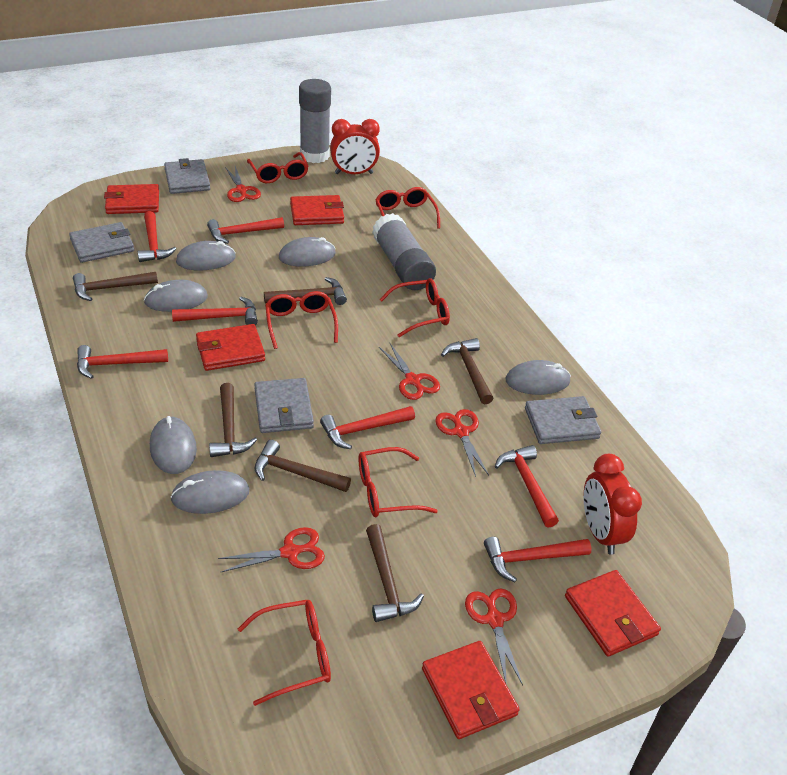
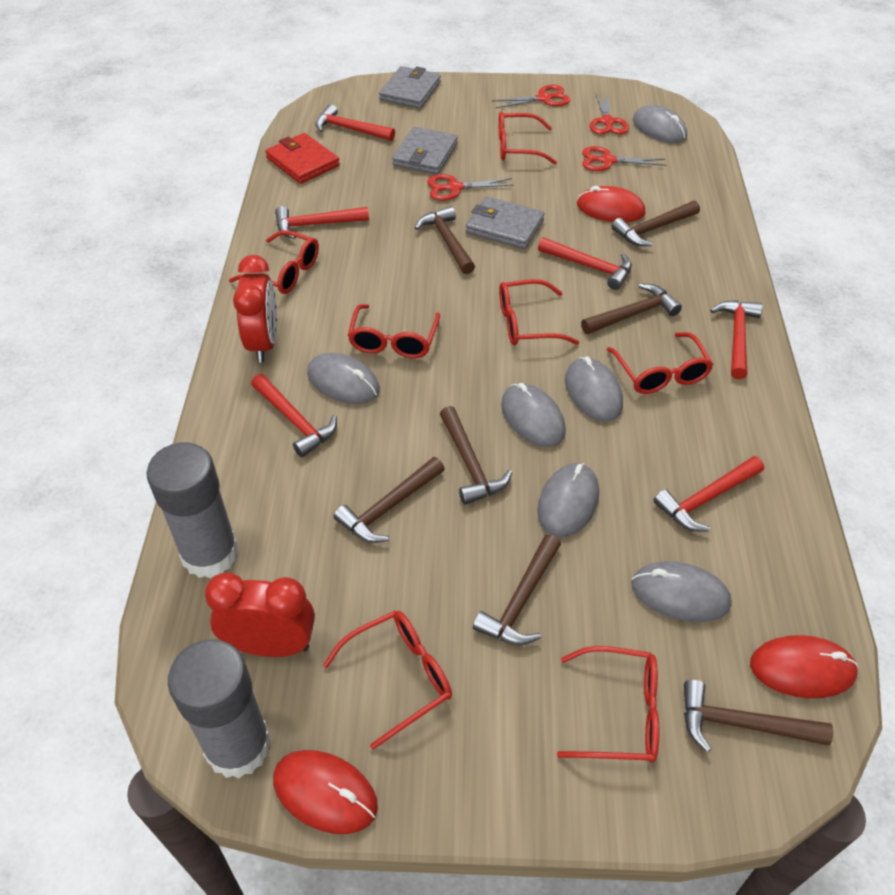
brown hammer: [73,272,158,301] [209,383,257,457] [255,440,351,492] [264,277,347,305] [366,524,424,622] [441,338,493,405] = 6 -> [334,457,445,543] [415,206,475,274] [440,406,512,505] [473,534,561,645] [581,283,682,334] [611,201,700,246] [684,680,833,752] = 7
grey wallet: [69,222,134,263] [164,158,210,194] [254,378,314,433] [525,396,601,444] = 4 -> [379,66,441,109] [392,127,458,175] [466,196,545,249] = 3
red glasses: [238,600,331,706] [247,152,308,183] [265,291,338,349] [358,447,438,517] [375,187,440,229] [380,278,450,337] = 6 -> [229,230,319,294] [323,611,452,750] [348,304,440,358] [499,111,557,165] [499,279,579,345] [557,646,659,763] [606,332,714,394] = 7
red hammer: [77,345,168,379] [138,211,176,262] [172,297,258,325] [207,217,284,244] [320,406,415,449] [484,537,591,582] [495,445,559,528] = 7 -> [251,374,337,457] [275,206,369,239] [315,104,395,141] [538,237,632,290] [653,456,764,532] [710,300,763,379] = 6
red mouse: none = 0 -> [273,750,378,834] [577,186,646,222] [750,635,858,698] = 3
red scissors: [218,527,325,572] [225,166,261,202] [379,343,440,400] [435,409,489,477] [465,589,523,685] = 5 -> [427,174,514,201] [492,85,570,108] [582,146,666,171] [590,92,629,135] = 4
red wallet: [104,184,159,214] [196,324,265,371] [290,195,344,225] [422,641,520,739] [565,570,661,657] = 5 -> [265,133,340,184] = 1

